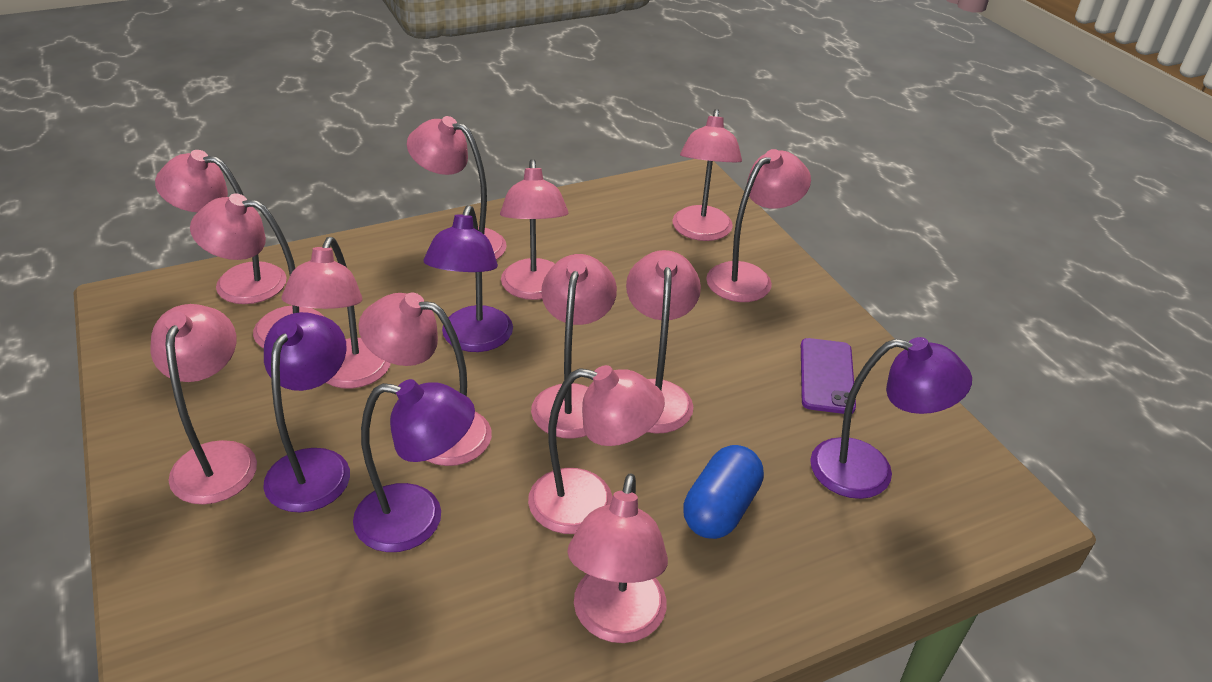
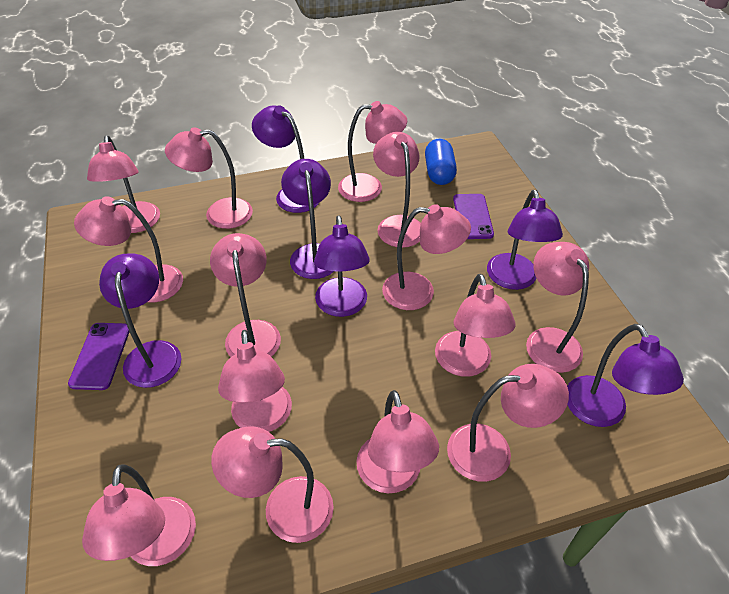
pink lamp: [150,304,257,505] [155,150,287,304] [190,193,323,348] [281,237,391,389] [358,293,492,466] [407,116,507,260] [500,159,568,300] [528,365,665,534] [531,254,617,439] [567,473,668,643] [626,250,701,434] [672,109,742,241] [706,149,811,302] = 13 -> [74,196,183,303] [82,464,196,566] [87,135,160,233] [165,127,253,229] [210,233,281,357] [211,426,334,543] [218,330,292,432] [338,101,407,202] [356,390,439,493] [373,132,421,248] [382,204,471,310] [435,274,516,377] [447,364,569,482] [526,242,589,373] = 14
purple lamp: [263,312,350,513] [353,379,475,552] [424,205,513,352] [810,337,972,499] = 4 -> [99,254,181,388] [252,105,319,213] [281,159,334,279] [314,215,370,317] [487,190,563,290] [567,324,684,427] = 6
purple phone: [801,338,856,414] = 1 -> [68,323,129,390] [453,194,494,239] = 2

